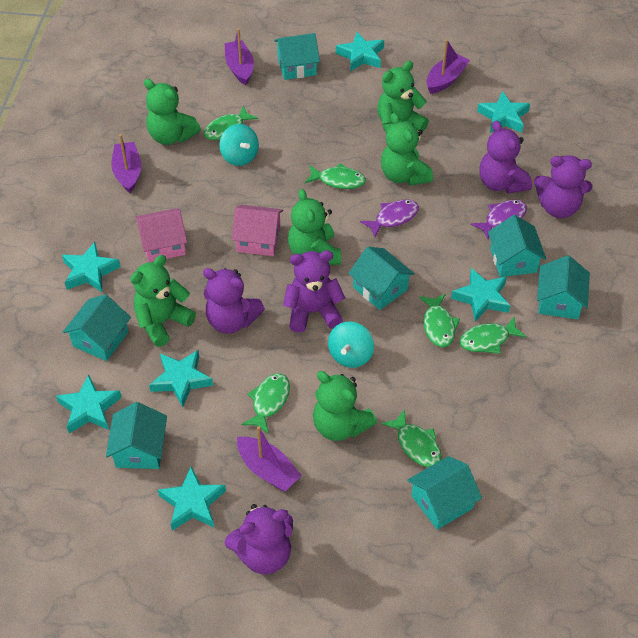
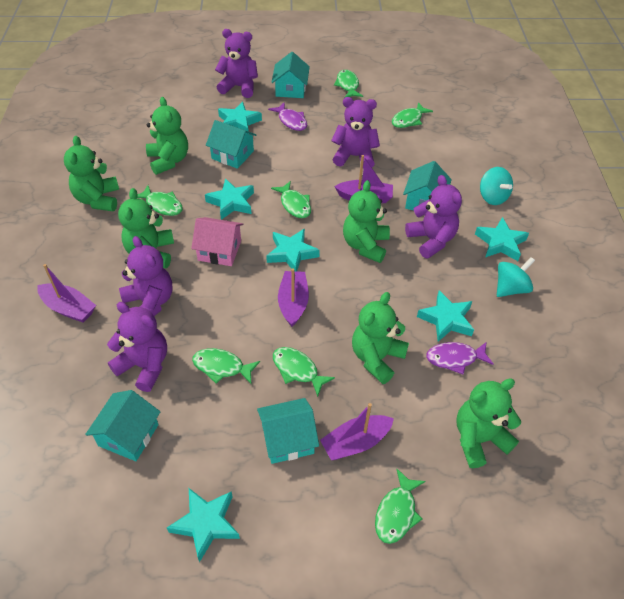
green fish: [204,105,258,140] [242,373,290,434] [305,164,366,189] [381,409,442,467] [419,294,460,347] [459,317,527,354] = 6 -> [137,185,183,216] [192,348,260,384] [271,181,311,218] [273,347,335,397] [334,70,363,98] [375,469,426,544] [392,102,433,128] = 7
pink house: [135,208,187,262] [232,205,283,256] = 2 -> [191,217,243,266] = 1
turquoise house: [63,294,131,361] [106,402,167,469] [274,33,320,80] [348,247,415,310] [407,456,482,530] [488,215,546,277] [537,255,590,319] = 7 -> [85,390,160,461] [206,120,257,169] [257,398,319,464] [271,52,310,98] [403,161,452,210] = 5
turquoise star: [56,374,122,433] [62,242,121,292] [149,350,213,407] [158,467,226,531] [336,32,384,71] [451,268,511,321] [477,91,530,133] = 7 -> [167,488,240,563] [205,178,254,220] [218,101,262,134] [266,229,320,271] [417,290,474,342] [475,217,529,261] = 6

